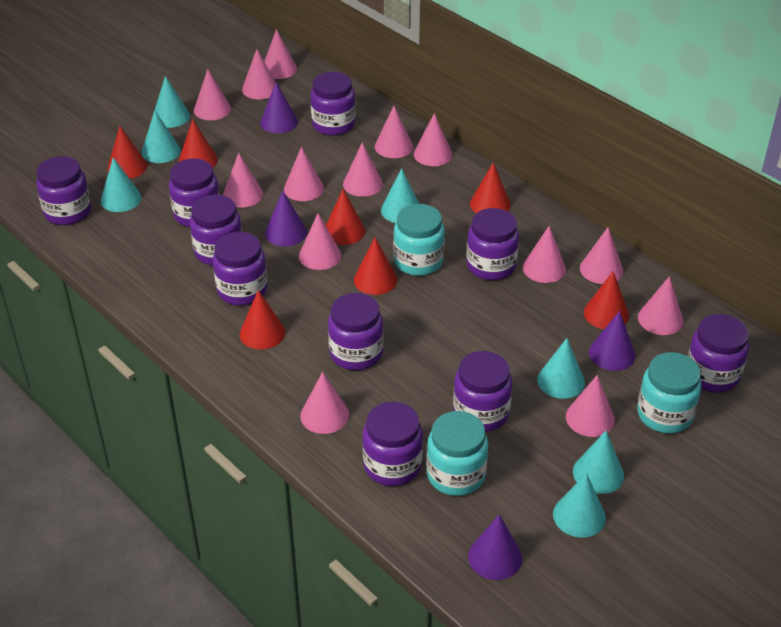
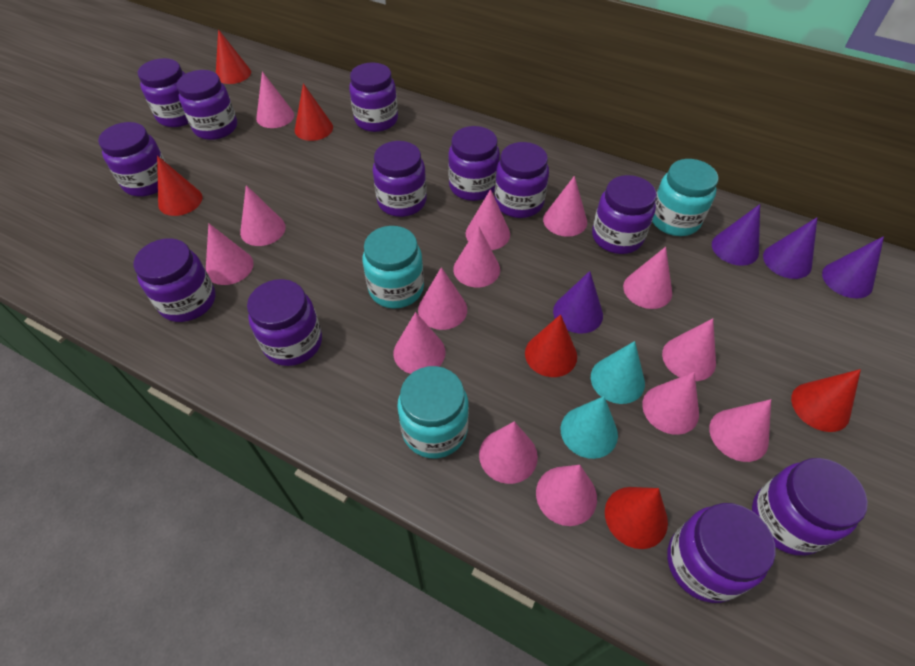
purple jar: [36,156,91,225] [169,159,220,227] [190,194,242,266] [213,232,268,306] [310,72,356,136] [328,293,384,370] [362,402,423,486] [453,351,512,432] [466,208,519,280] [688,314,749,393] = 10 -> [98,122,166,196] [134,238,215,322] [138,58,189,127] [177,70,237,140] [247,279,322,366] [349,63,398,132] [372,141,427,217] [448,126,500,201] [495,142,549,218] [592,175,657,254] [667,503,776,603] [752,458,868,555] = 12
red cone: [107,126,147,179] [179,119,218,167] [240,290,285,350] [326,189,365,245] [354,238,397,295] [470,162,511,213] [584,271,629,329] = 7 -> [157,156,203,216] [216,29,251,84] [295,83,333,141] [525,314,577,377] [605,487,668,549] [791,369,861,432] = 6
turquoise cone: [101,157,142,212] [142,110,181,163] [155,76,190,128] [381,168,419,223] [537,338,585,399] [553,473,606,538] [573,431,624,494] = 7 -> [561,396,618,459] [591,341,645,404] = 2

